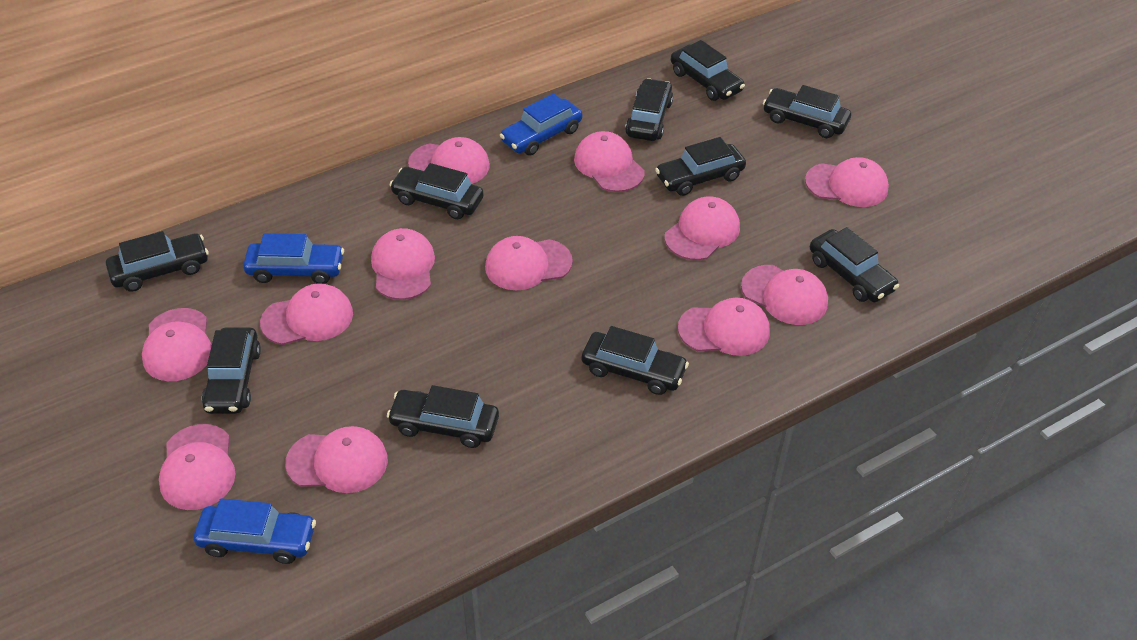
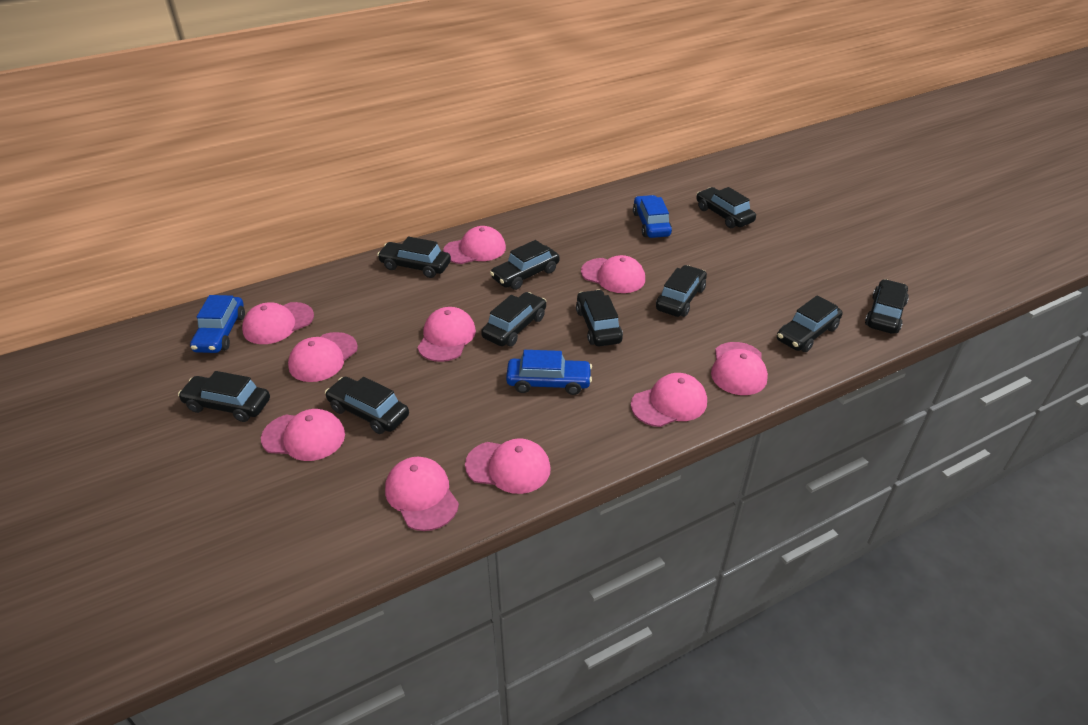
pink cap: [142,308,212,381] [159,424,236,510] [260,283,353,345] [285,426,388,493] [371,228,435,300] [408,137,490,184] [485,236,573,290] [574,131,645,192] [665,196,740,260] [678,298,770,356] [741,265,828,325] [805,157,889,207] = 12 -> [242,302,314,344] [261,409,345,461] [288,332,358,382] [385,457,459,531] [417,307,476,362] [443,226,506,264] [465,438,551,494] [581,255,645,293] [631,373,707,427] [711,342,768,395] = 10

